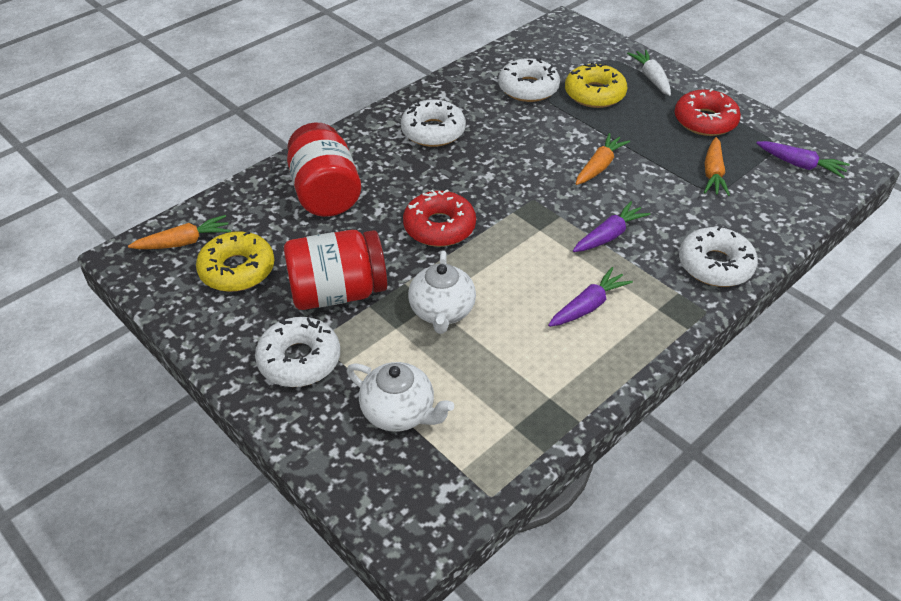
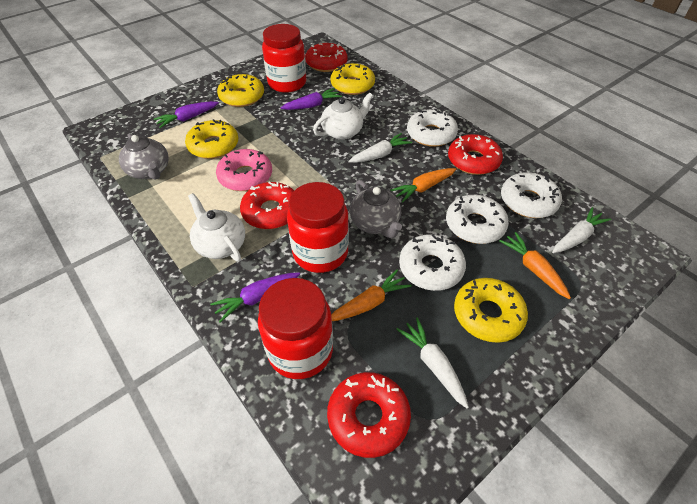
grey teapot: none = 0 -> [119,133,169,180] [350,180,402,238] = 2
pink donut: none = 0 -> [216,149,272,191] = 1
red donut: [403,189,476,247] [675,89,741,136] = 2 -> [240,181,294,229] [305,43,348,72] [327,372,411,458] [448,134,503,175] = 4
red jar: [284,230,387,310] [287,123,361,217] = 2 -> [258,278,333,379] [262,24,306,93] [287,182,349,273] = 3
white carrot: [627,50,671,96] = 1 -> [348,133,412,163] [396,318,469,409] [552,207,611,253] = 3
yellow donut: [196,231,275,292] [565,62,627,108] = 2 -> [185,119,238,159] [217,74,264,107] [330,63,375,95] [454,278,528,343] = 4

